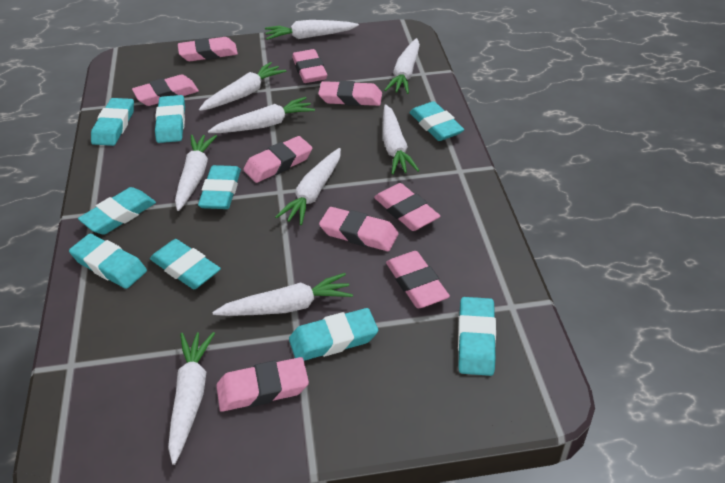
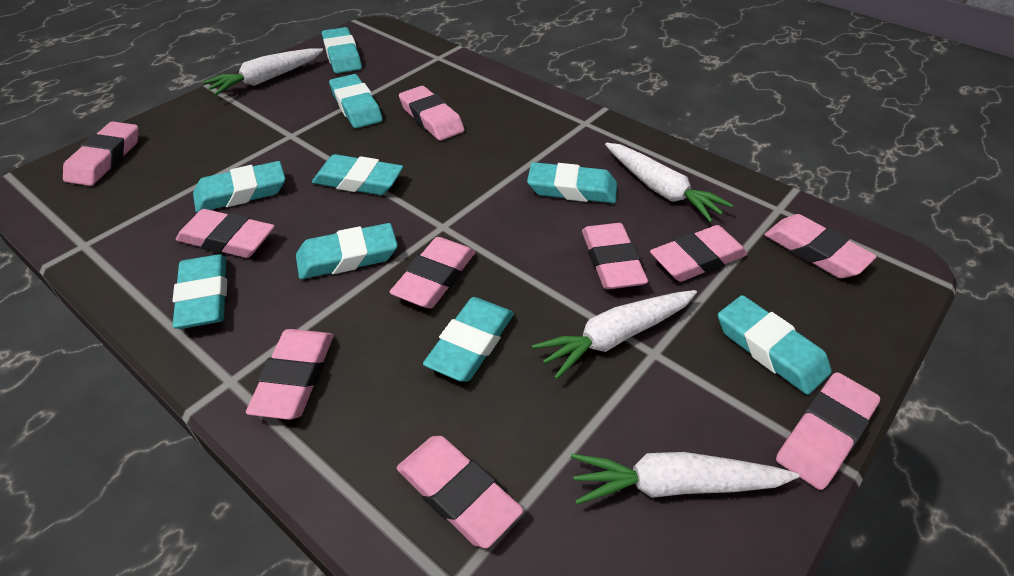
pink eraser: [132,75,199,106] [178,37,238,61] [216,357,309,412] [243,136,312,183] [292,49,327,83] [318,81,382,106] [319,207,399,251] [374,183,440,231] [386,251,450,308] = 9 -> [63,121,138,186] [176,209,275,258] [246,329,333,420] [390,237,475,308] [397,436,523,548] [399,86,465,141] [582,223,648,290] [650,225,748,282] [764,214,877,278] [776,372,880,490] = 10
white carrot: [168,332,215,465] [175,135,217,211] [199,62,286,111] [208,97,315,133] [212,273,353,316] [265,20,359,40] [275,148,341,225] [383,104,420,175] [384,38,420,94] = 9 -> [203,48,323,95] [532,290,697,379] [571,452,799,505] [605,143,733,222] = 4

